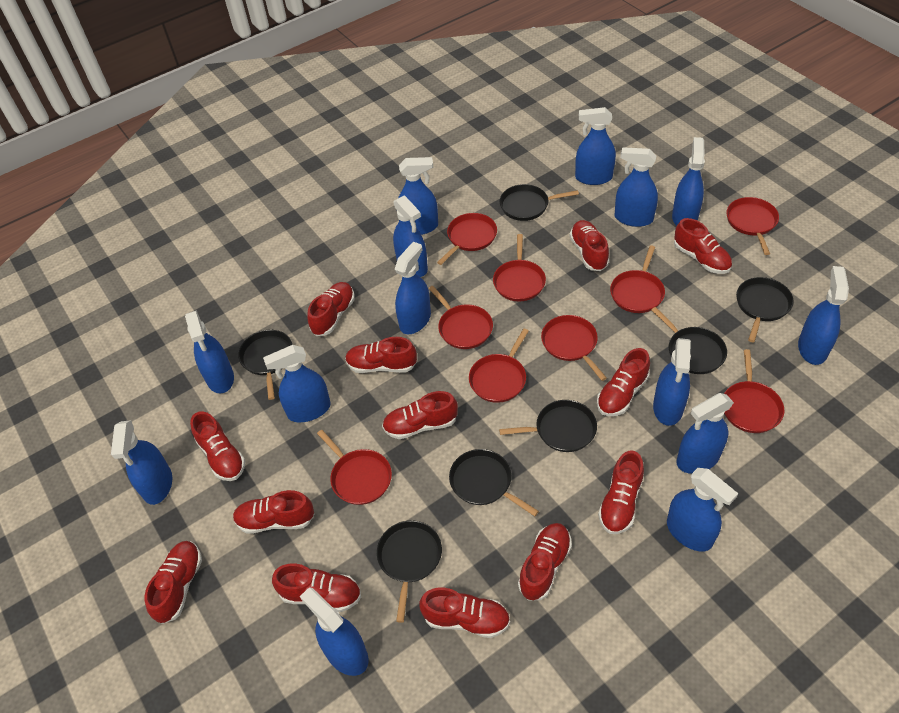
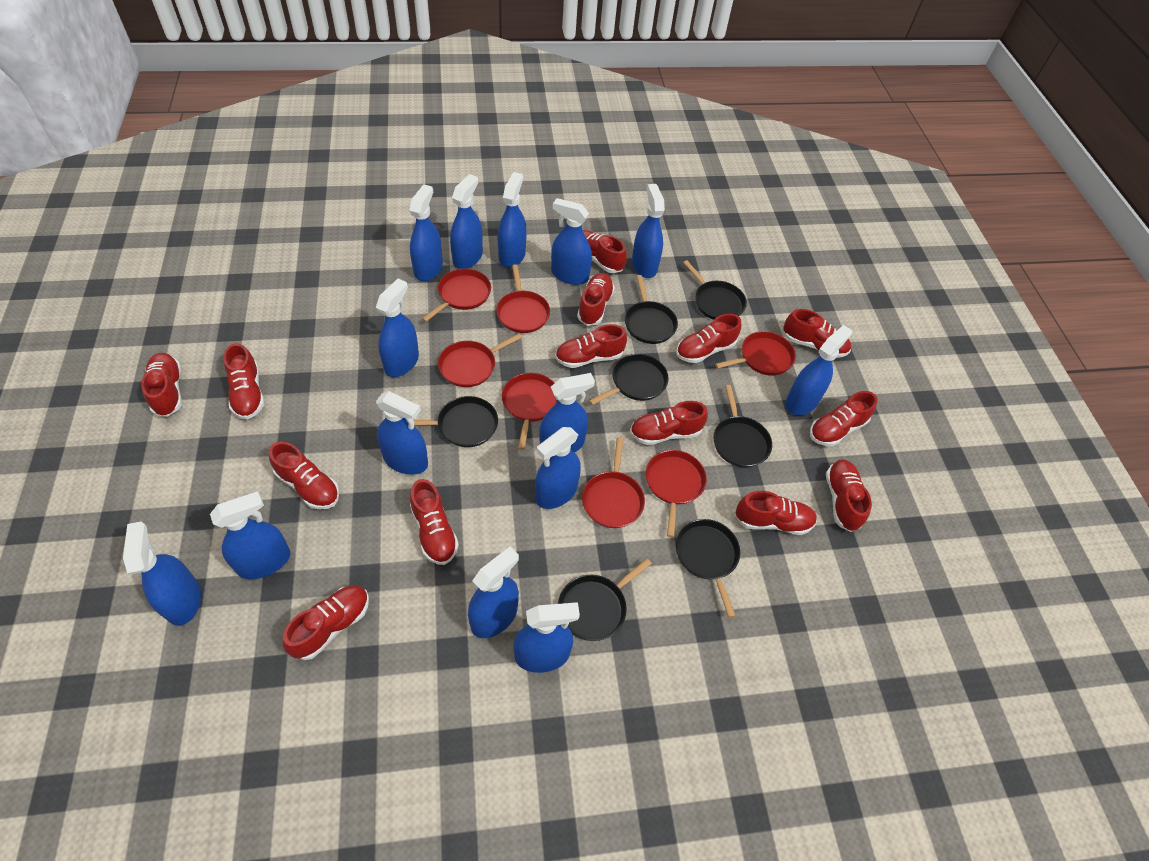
red pan: [317,430,392,505] [429,286,493,349] [437,213,497,265] [469,329,529,403] [493,234,546,301] [541,315,607,381] [610,245,665,313] [724,349,784,433] [726,197,779,255] = 9 -> [422,269,491,322] [438,333,522,387] [496,264,550,333] [502,373,558,450] [582,437,645,528] [646,450,707,537] [715,331,796,376] = 7
red shoe: [144,541,202,624] [190,411,245,481] [233,490,314,534] [272,564,361,612] [307,282,355,336] [345,337,417,373] [382,391,458,439] [419,588,510,638] [518,523,572,601] [570,220,609,271] [597,348,650,416] [598,450,644,534] [674,218,732,274] = 13 -> [141,353,182,417] [223,343,264,420] [269,442,339,510] [283,585,369,660] [410,479,459,565] [555,324,627,368] [577,273,615,326] [583,230,627,273] [630,401,708,445] [676,314,741,363] [735,491,817,535] [783,309,851,358] [810,391,878,446] [826,459,872,532] = 14

